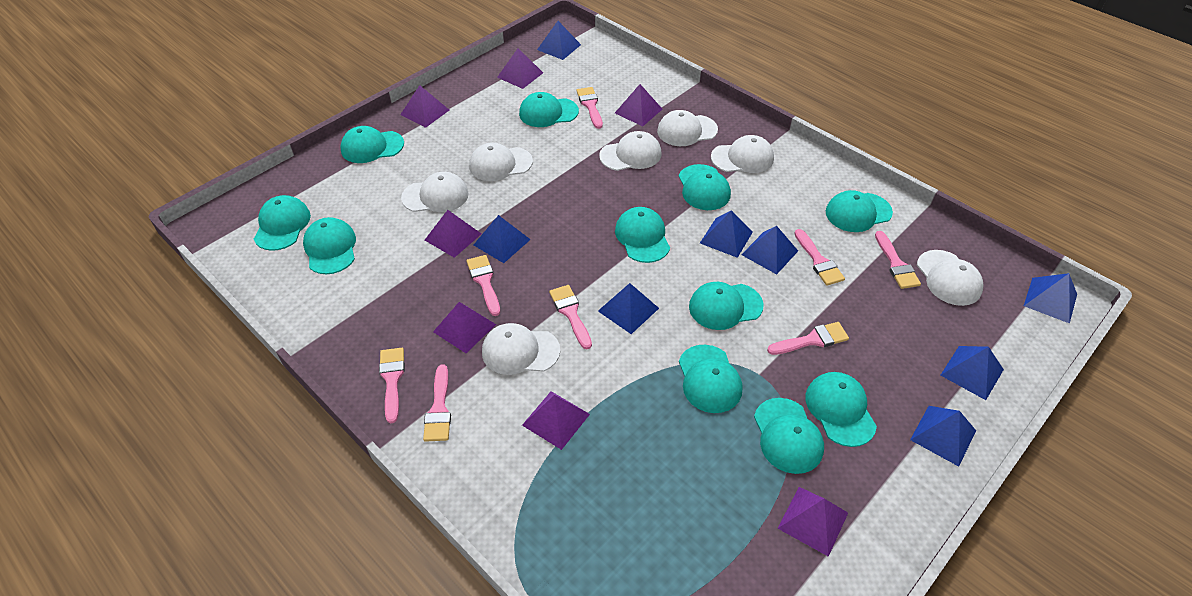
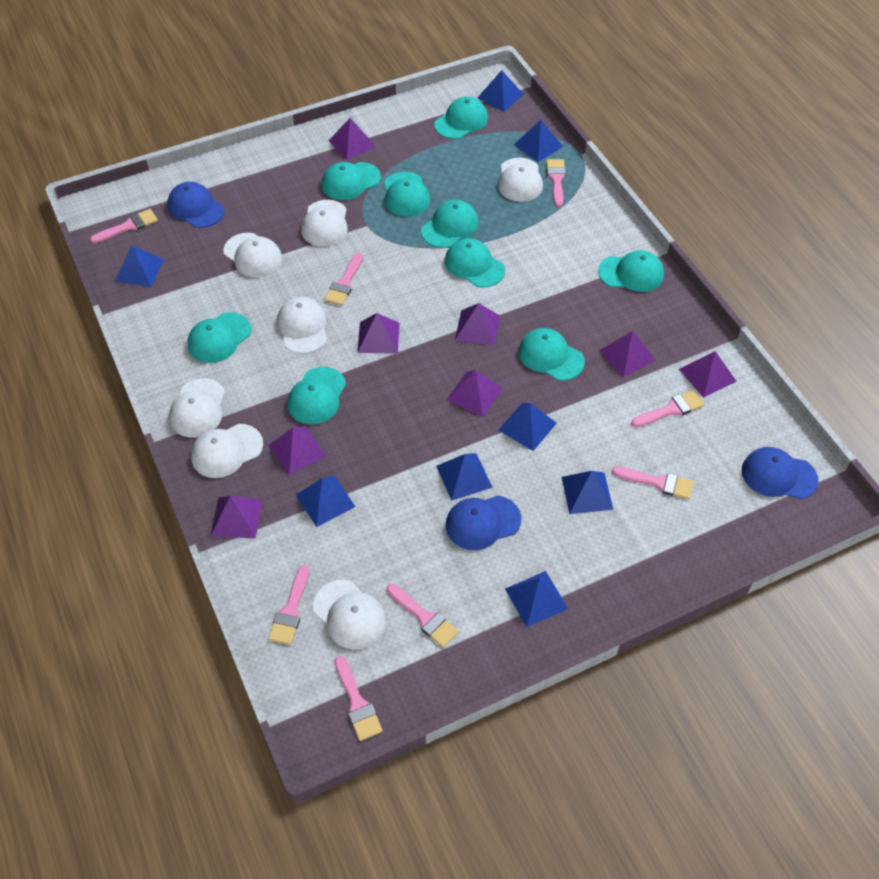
blue cap: none = 0 -> [167,182,225,228] [446,495,521,550] [742,447,818,499] = 3
purple pyramid: [400,85,449,128] [425,210,481,258] [433,302,496,353] [497,48,543,89] [522,391,590,450] [615,84,662,126] [778,487,848,557] = 7 -> [211,496,262,538] [268,426,327,475] [329,118,376,160] [357,313,400,354] [447,370,503,417] [455,303,500,346] [599,331,656,377] [679,351,737,398] = 8
turquoise cap: [254,195,311,251] [303,217,356,274] [340,126,404,163] [519,92,579,127] [615,207,670,263] [679,164,731,210] [679,345,742,413] [689,282,764,330] [754,398,824,474] [805,372,877,447] [826,190,893,232] = 11 -> [187,312,252,363] [287,367,346,424] [321,162,381,200] [384,172,430,217] [421,200,479,248] [434,97,488,139] [445,238,505,287] [518,328,585,381] [598,250,664,292] = 9

